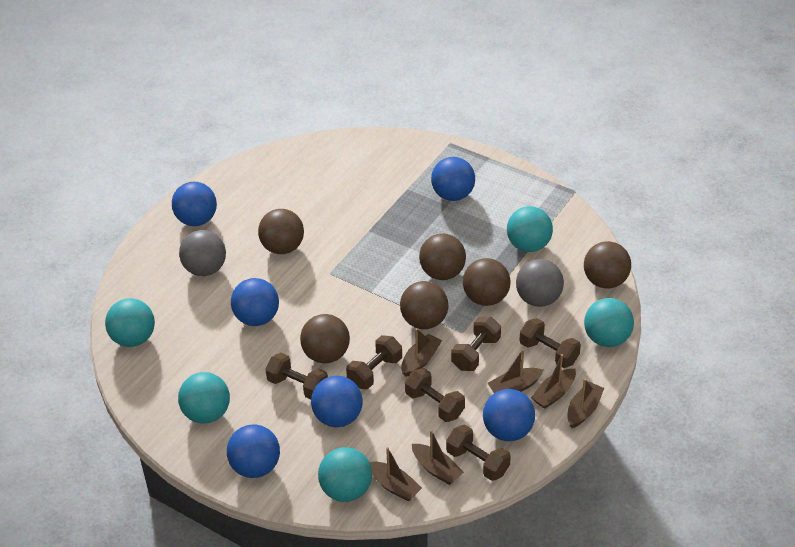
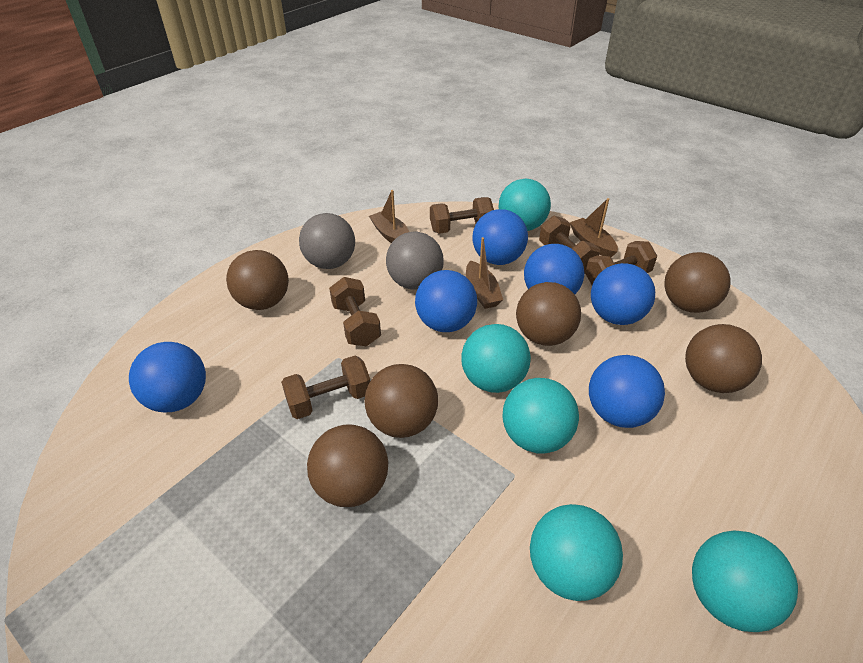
brown boat: [369,447,422,501] [401,328,442,377] [412,430,464,485] [488,349,544,393] [531,354,576,409] [567,379,604,428] = 6 -> [369,190,409,243] [466,237,503,309] [570,198,618,258] = 3
brown dumbbell: [265,353,328,399] [346,335,402,389] [405,368,465,422] [446,425,511,481] [451,317,501,371] [519,318,581,368] = 6 -> [281,356,370,419] [329,277,381,346] [430,197,494,234] [539,216,600,274] [585,241,657,285] = 5

